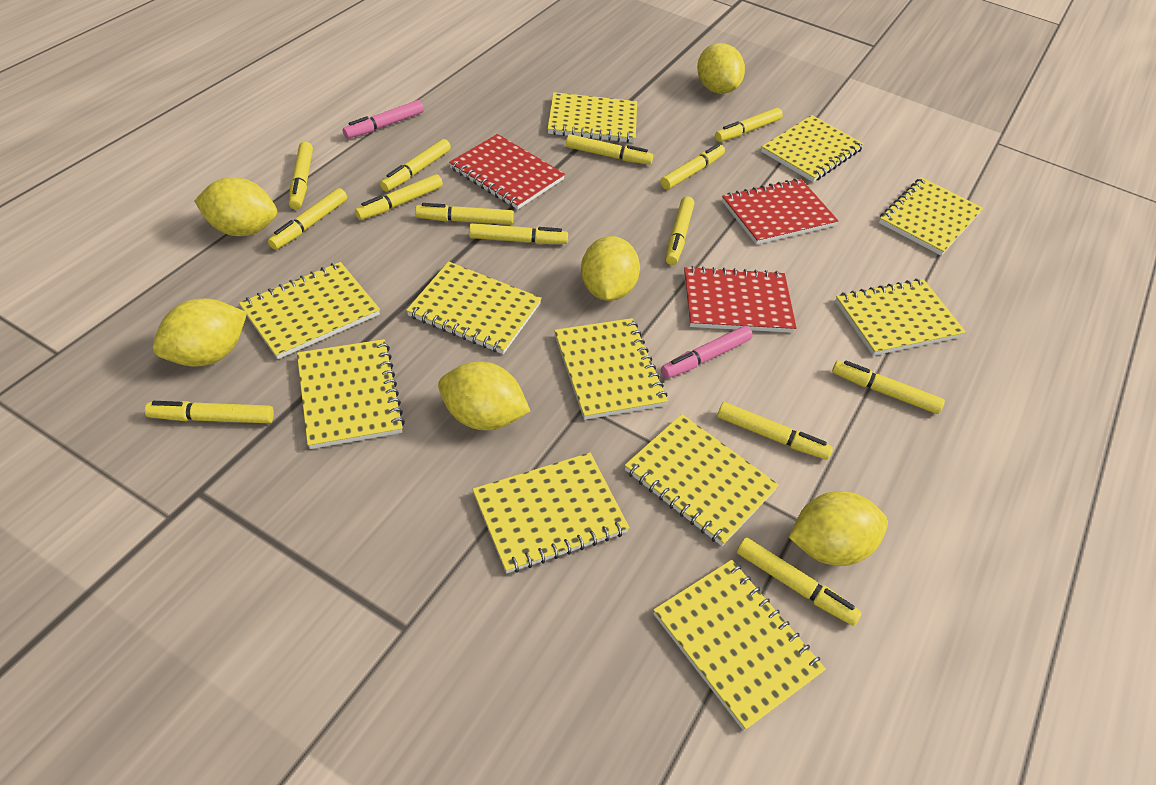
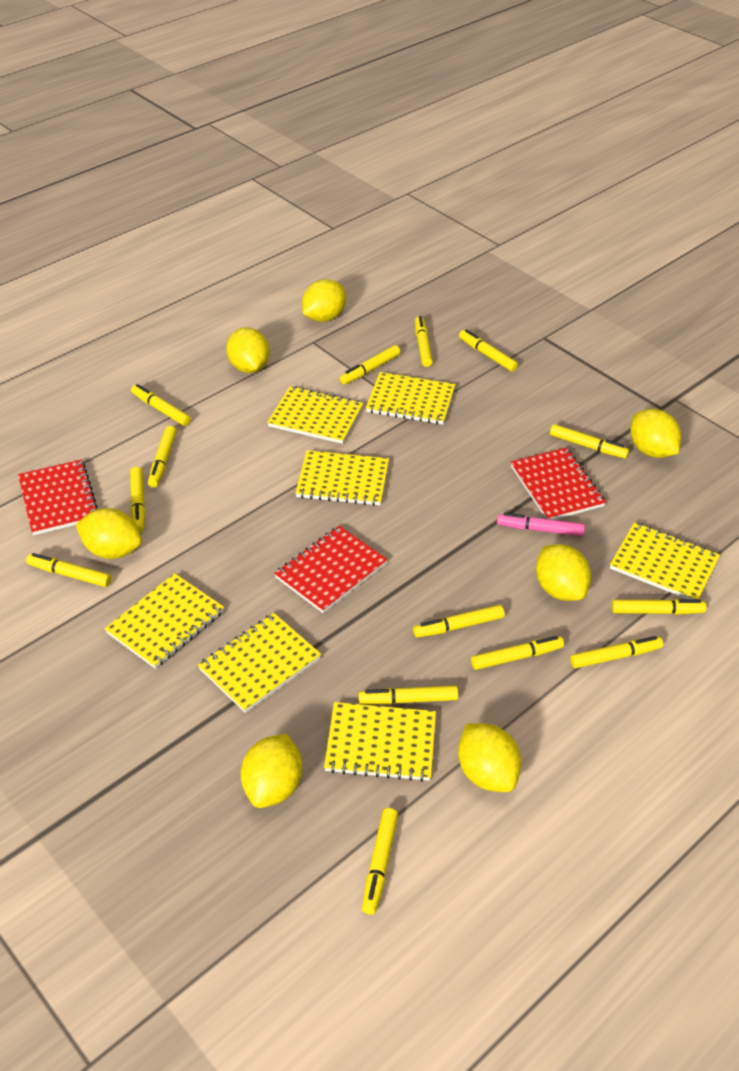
pink marker: [342,100,424,139] [661,326,753,379] = 2 -> [497,513,585,537] = 1
yellow lemon: [153,299,247,366] [194,177,277,236] [438,361,530,430] [581,236,640,301] [697,43,745,94] [789,491,888,566] = 6 -> [76,508,142,559] [226,327,270,373] [241,734,302,808] [302,279,346,322] [458,723,521,792] [536,544,591,601] [630,409,681,458] = 7
yellow notebook: [239,262,380,359] [297,339,405,449] [406,261,542,354] [472,453,630,574] [547,92,637,143] [554,318,668,420] [625,414,779,546] [653,560,826,731] [761,115,864,182] [835,279,966,356] [879,177,983,256] = 11 -> [105,573,224,669] [198,613,321,713] [267,386,364,444] [295,450,389,506] [324,702,436,782] [366,372,455,424] [610,522,720,600] = 7

